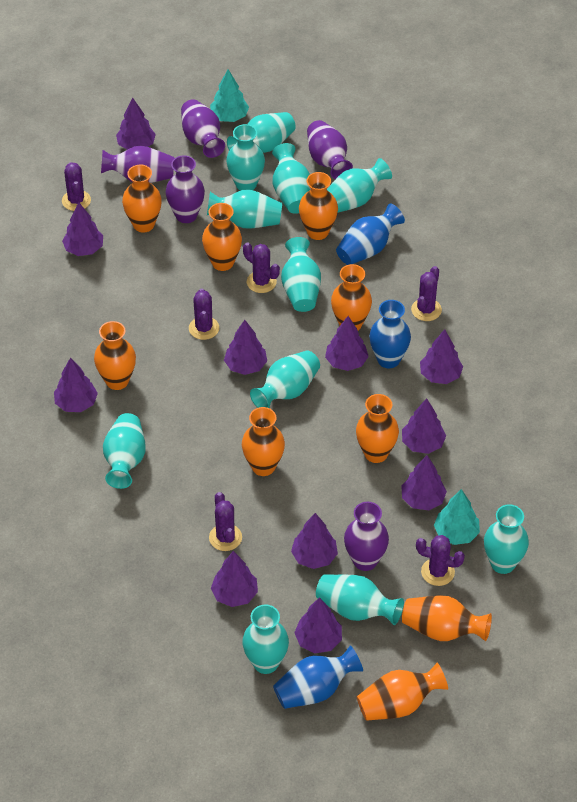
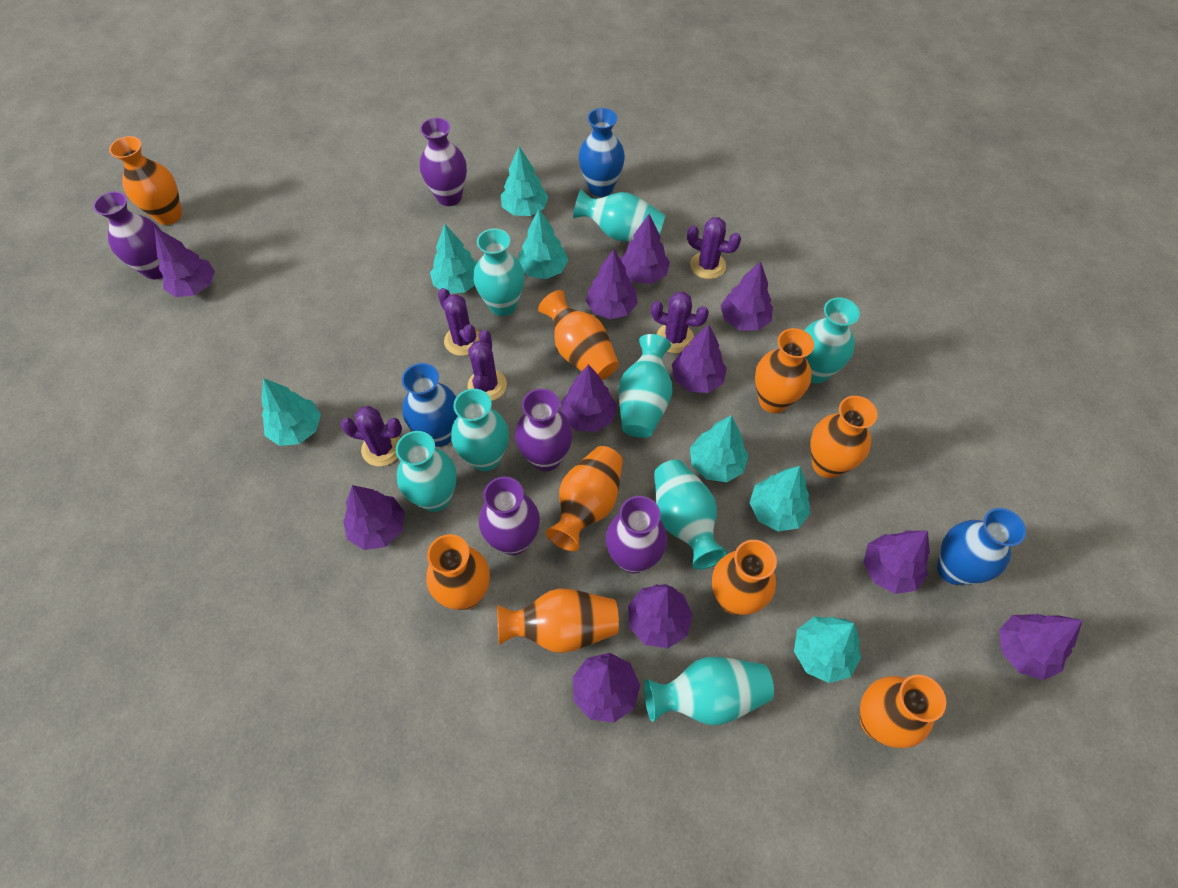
purple cactus: [62,162,91,211] [189,288,219,340] [209,492,242,551] [243,242,280,293] [411,266,442,321] [416,535,465,586] = 6 -> [340,406,402,466] [438,288,480,356] [468,330,507,401] [651,292,709,353] [687,217,741,279] = 5
turquoise tree: [210,69,249,122] [434,489,480,545] = 2 -> [262,378,321,446] [430,224,477,294] [501,146,549,216] [519,209,568,279] [690,415,749,482] [750,466,811,531] [794,617,861,683] = 7
turquoise vase: [103,413,145,489] [207,189,282,228] [226,124,265,191] [227,112,296,153] [242,605,289,674] [250,351,320,408] [272,143,311,214] [281,237,321,312] [316,575,404,625] [327,158,392,213] [484,504,529,574] = 11 -> [396,431,457,512] [451,389,509,472] [473,228,524,316] [573,189,666,242] [619,334,673,438] [644,657,774,725] [654,460,728,570] [804,297,860,384] = 8

